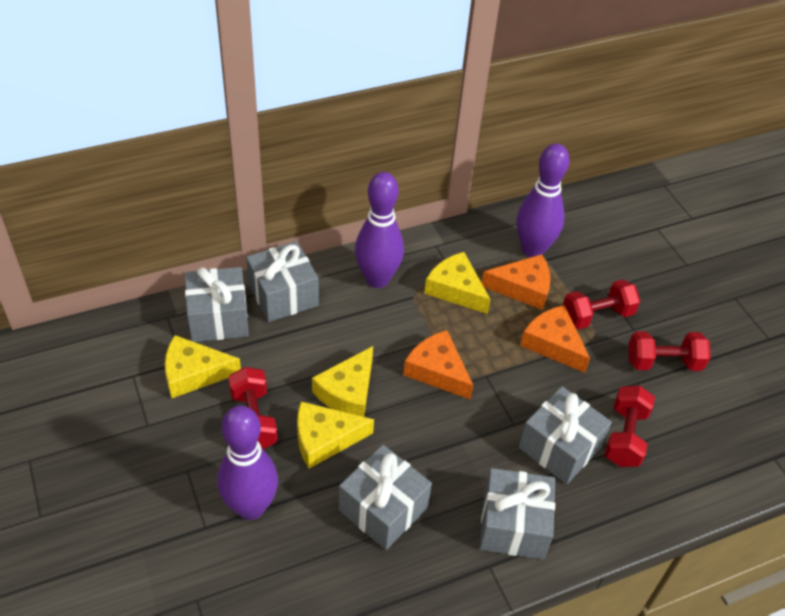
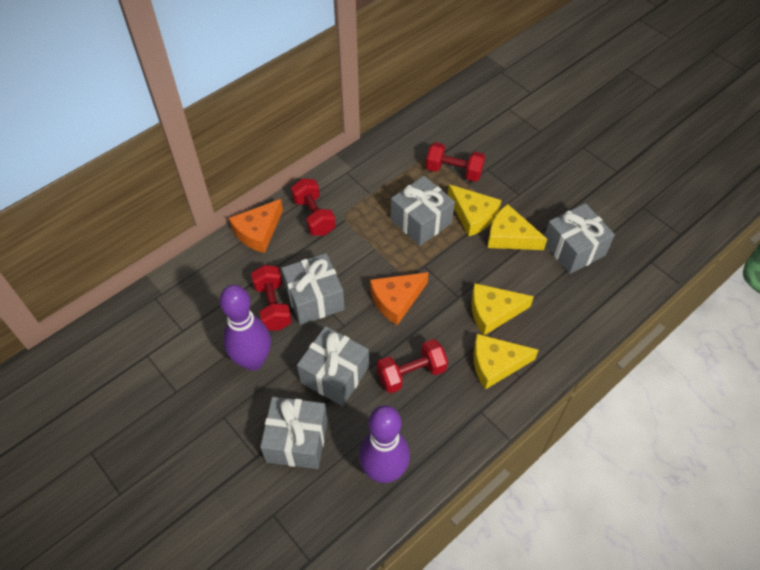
orange cheese: [403,330,474,400] [482,254,551,310] [520,305,590,373] = 3 -> [229,199,283,253] [370,272,429,325] = 2
purple bowling pin: [217,405,278,520] [355,172,404,288] [516,143,570,257] = 3 -> [220,285,271,371] [359,405,410,483] = 2

